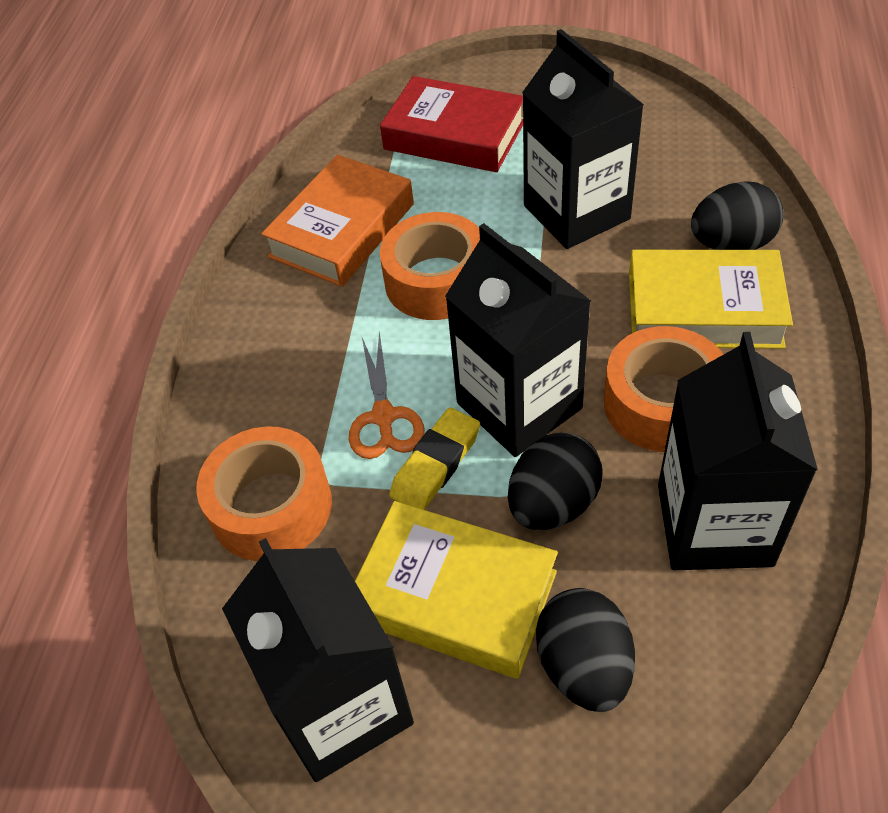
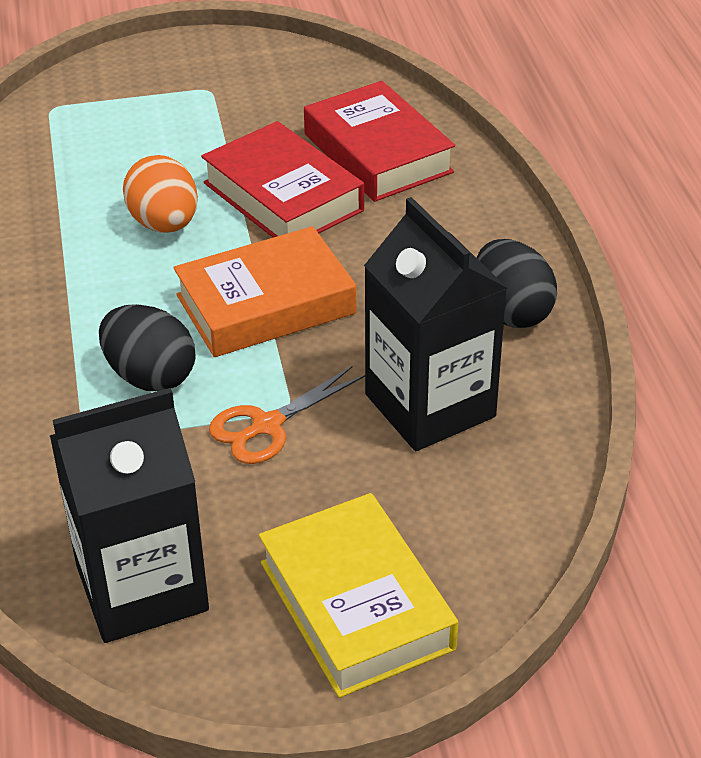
black carton: [222,538,414,782] [445,223,591,457] [522,29,644,249] [658,332,818,570] = 4 -> [50,388,209,643] [364,197,507,451] = 2
black egg: [508,432,603,530] [536,588,635,712] [691,181,784,250] = 3 -> [99,304,195,391] [477,239,557,328] = 2
orange egg: none = 0 -> [123,155,198,233] = 1
orange tape: [196,426,332,561] [380,212,480,320] [604,326,724,452] = 3 -> none = 0
red book: [380,76,523,172] = 1 -> [201,121,364,237] [304,81,455,202] = 2
yellow book: [355,501,558,679] [629,250,793,349] = 2 -> [259,493,458,698] = 1
yellow eraser: [389,408,480,510] = 1 -> none = 0

